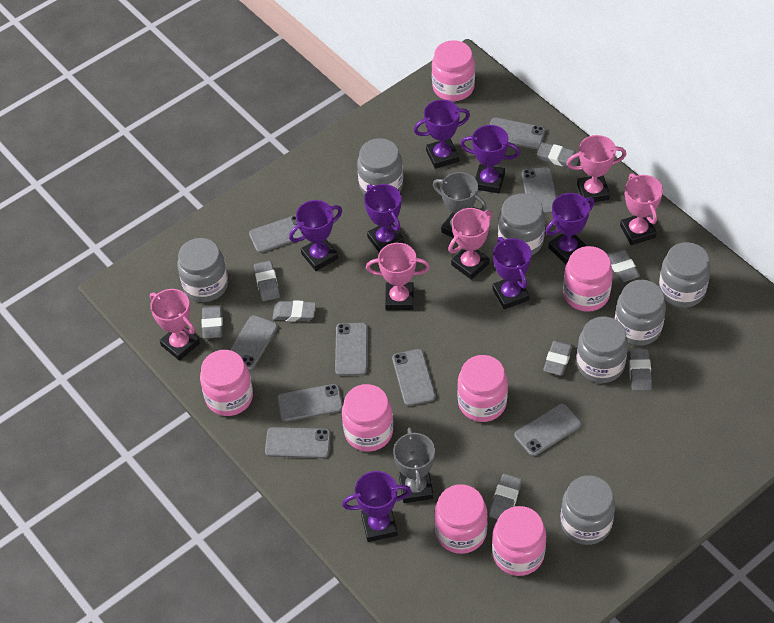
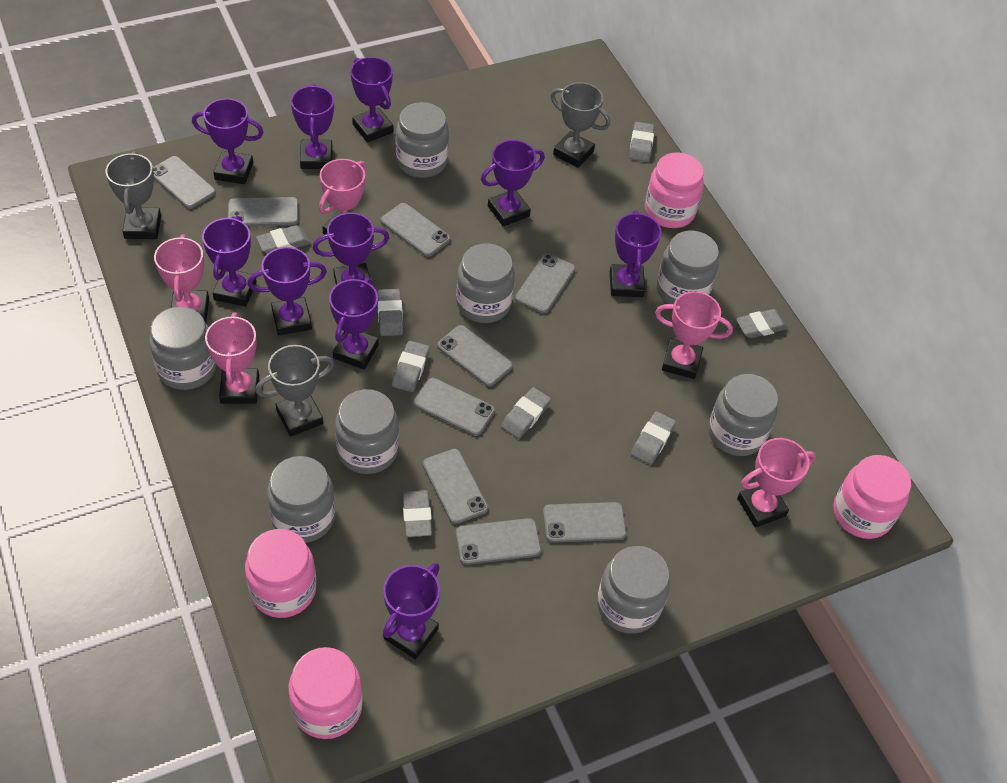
grey jar: [177,238,228,302] [357,138,403,195] [498,193,545,256] [560,475,615,545] [576,317,628,383] [615,280,666,346] [659,242,710,308] = 7 -> [149,306,216,390] [267,456,335,543] [335,389,399,474] [396,102,449,178] [456,243,515,323] [597,546,670,634] [657,231,719,304] [708,374,778,456] = 8
grey trophy: [393,428,435,503] [433,172,487,238] = 2 -> [106,151,161,239] [255,345,334,437] [551,82,610,168] = 3
pink jar: [200,350,253,416] [342,384,393,452] [432,40,475,101] [434,484,488,554] [457,355,508,422] [492,506,546,576] [563,246,613,312] = 7 -> [245,529,316,618] [289,647,363,739] [645,153,704,228] [833,455,911,539] = 4
purple trophy: [289,200,342,271] [342,471,411,542] [364,184,404,252] [414,100,470,169] [460,125,520,193] [492,237,532,309] [545,193,595,264] = 7 -> [192,98,263,184] [202,216,257,307] [247,247,327,335] [291,84,334,169] [313,213,389,285] [329,278,379,369] [350,57,393,143] [383,563,440,659] [481,140,545,226] [610,210,661,297] = 10

